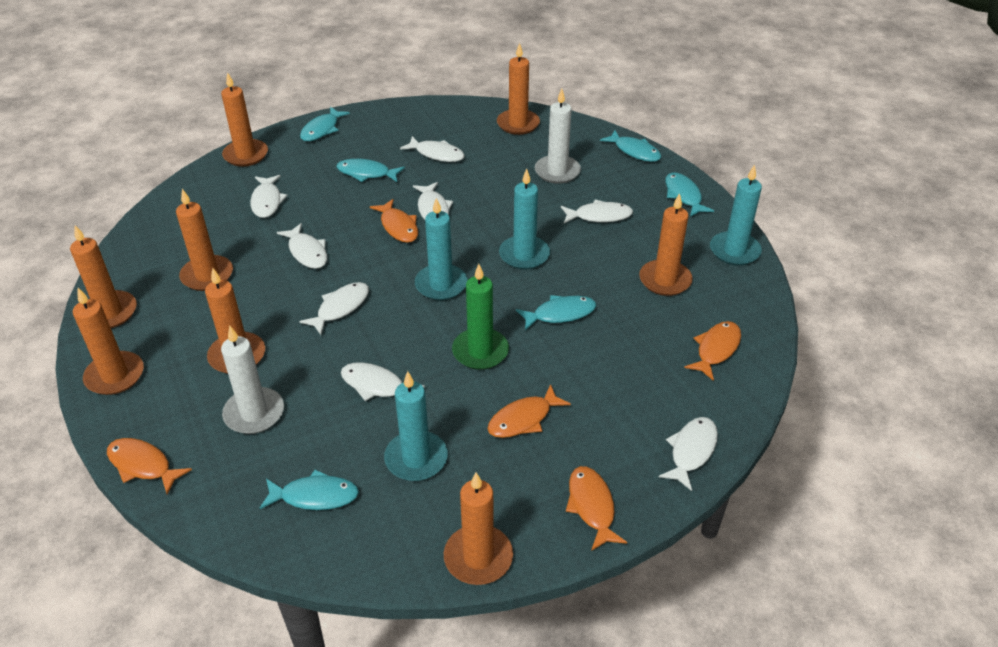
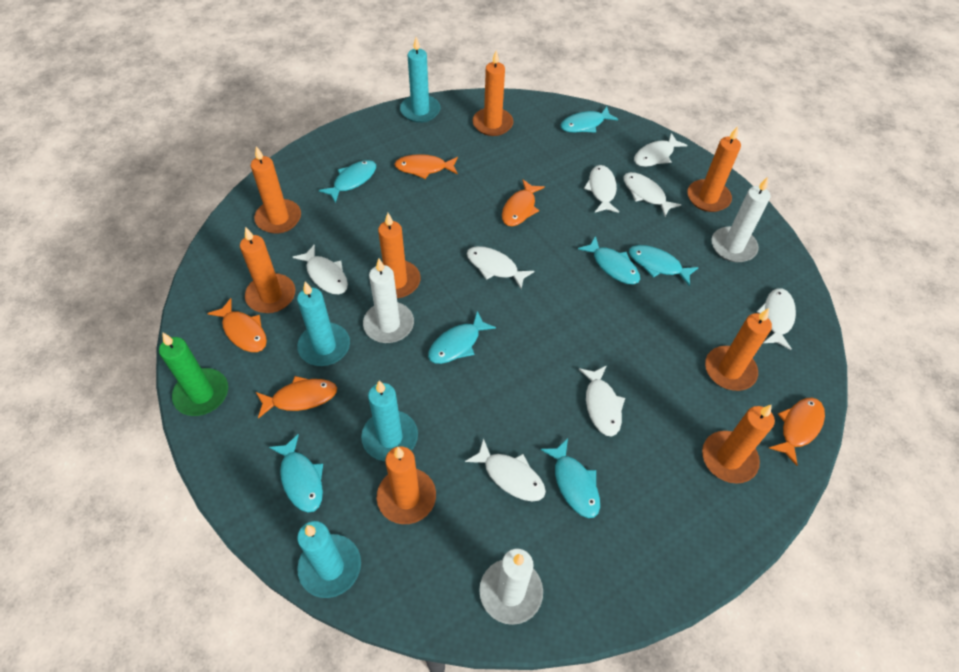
turquoise fish: [260,469,359,510] [300,107,350,141] [336,159,405,182] [516,295,596,330] [600,130,661,162] [665,172,714,217] = 6 -> [269,434,323,513] [319,160,376,203] [428,311,496,364] [540,438,600,518] [560,107,618,133] [578,236,640,284] [629,245,699,286] = 7
white candle: [221,325,284,434] [535,89,581,184] = 2 -> [363,259,414,343] [479,549,543,625] [711,177,770,262] = 3

